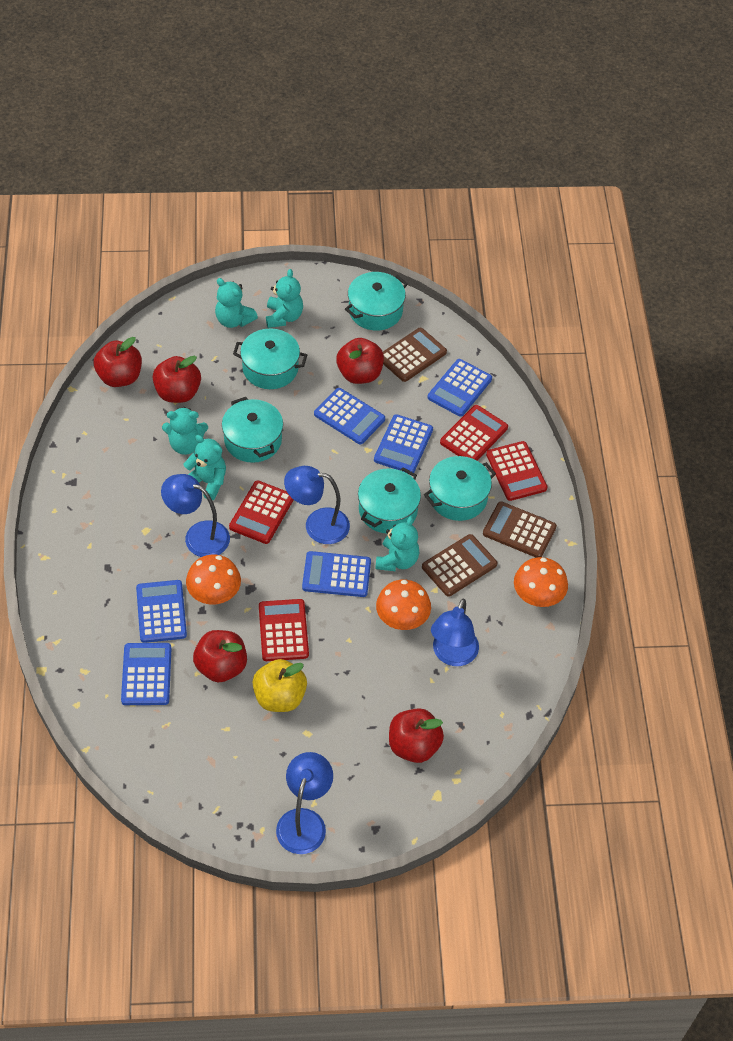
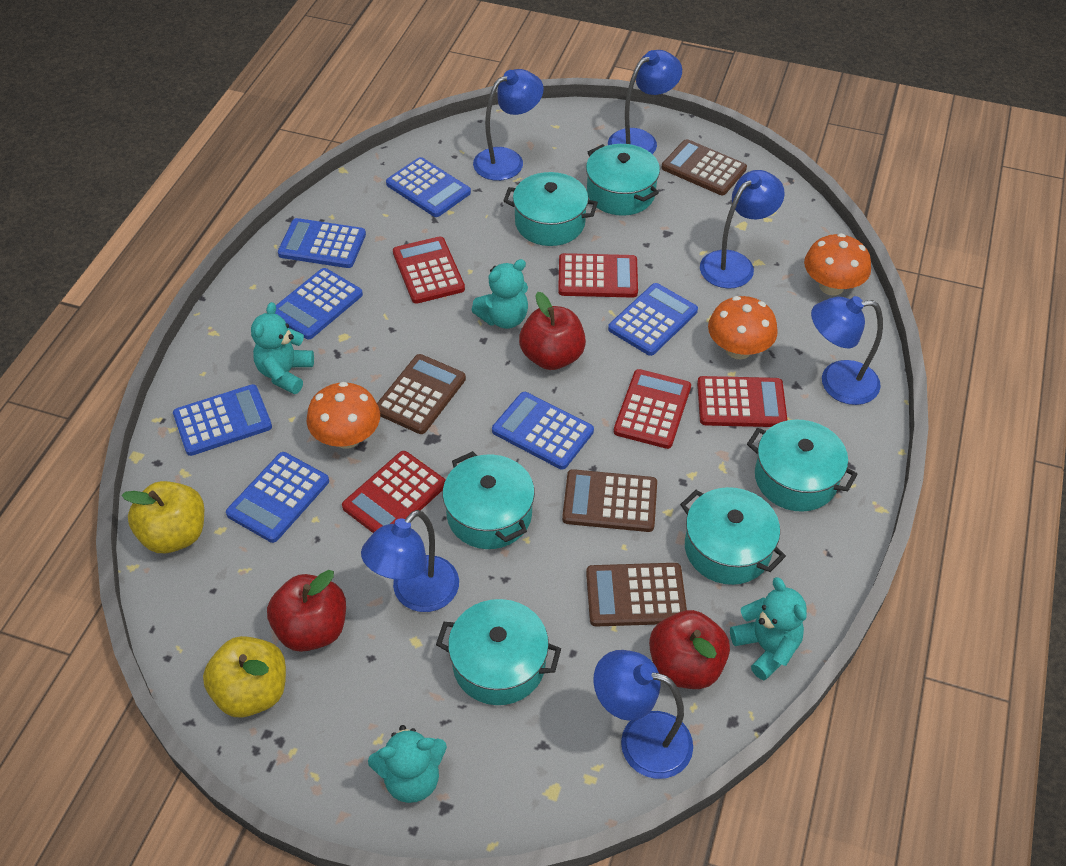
blue calculator: [121,643,172,705] [136,580,187,643] [302,551,371,597] [314,388,385,444] [374,414,433,473] [427,359,492,417] = 6 -> [173,384,272,456] [226,452,329,543] [275,268,363,340] [278,218,366,268] [386,157,471,217] [492,392,594,469] [608,283,698,356] = 7
blue lamp: [161,474,230,557] [276,752,333,854] [284,466,350,544] [431,598,479,666] = 4 -> [361,510,459,612] [473,69,544,181] [593,650,693,779] [608,50,682,154] [700,170,785,289] [811,296,883,405] = 6
brown calculator: [383,328,447,382] [422,534,497,597] [483,501,557,557] = 3 -> [377,354,466,434] [562,469,657,532] [586,563,687,627] [661,139,747,195] = 4
red apple: [94,337,142,387] [153,356,201,403] [193,630,247,682] [336,338,384,384] [389,708,444,763] = 5 -> [267,570,346,652] [519,292,586,370] [649,610,730,689] = 3
red calculator: [229,480,294,544] [259,599,309,661] [440,405,508,461] [486,441,548,501] = 4 -> [342,451,445,533] [393,236,465,304] [558,253,638,298] [614,369,691,449] [697,376,787,427] = 5
turquoise pot: [222,397,283,463] [233,329,307,389] [345,272,408,331] [358,467,421,534] [424,456,496,521] = 5 -> [436,599,561,705] [443,451,535,549] [503,172,598,246] [586,144,660,216] [680,487,786,585] [747,419,858,512] = 6
turquoise teddy bear: [162,407,208,455] [183,435,226,500] [215,278,258,328] [266,269,303,328] [375,516,420,571] = 5 -> [251,302,314,394] [368,725,447,803] [472,259,528,329] [730,577,807,680] = 4
yellow apple: [252,659,307,712] = 1 -> [122,481,204,553] [203,636,286,718] = 2

